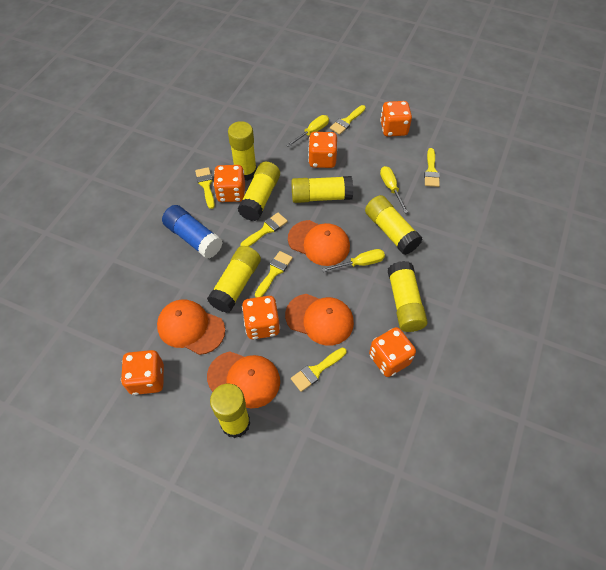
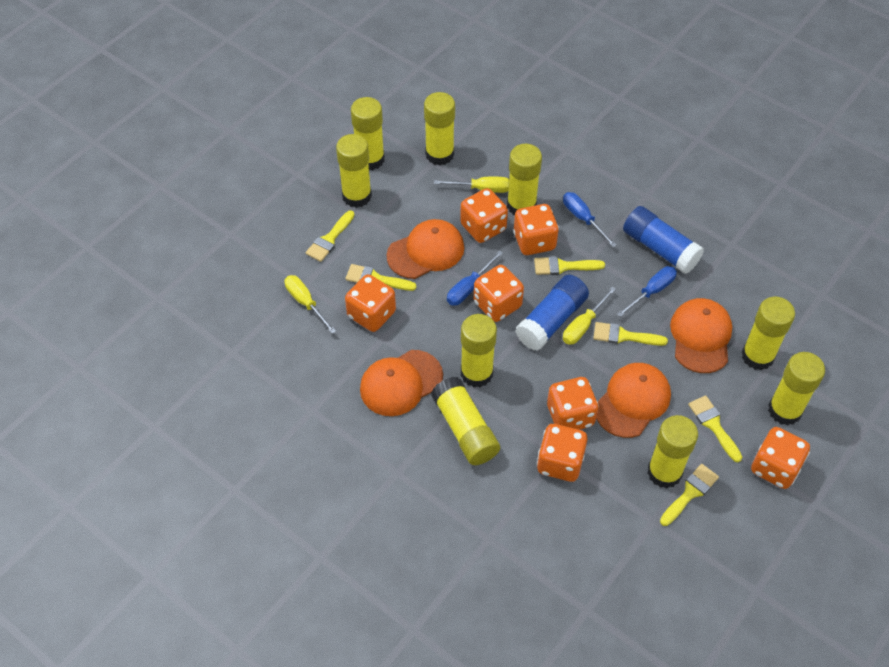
blue glue stick: [162,205,222,259] = 1 -> [515,275,589,351] [623,206,704,274] = 2
blue screwdriver: none = 0 -> [447,250,503,306] [563,192,617,247] [617,266,677,317] = 3
orange dice: [121,350,164,395] [213,165,245,202] [242,296,280,340] [308,132,337,168] [369,327,416,377] [380,101,412,137] = 6 -> [345,274,396,332] [460,188,508,243] [474,265,524,322] [513,204,559,255] [537,424,588,482] [547,377,599,430] [751,427,810,489] = 7
yellow glue stick: [207,246,261,313] [210,384,250,438] [228,121,257,181] [238,162,280,221] [291,176,353,203] [365,195,423,255] [388,261,428,332] = 7 -> [336,134,372,208] [351,97,385,170] [424,92,455,166] [431,377,500,465] [461,314,497,387] [507,144,542,215] [647,415,698,488] [742,297,795,370] [768,352,825,426] = 9

